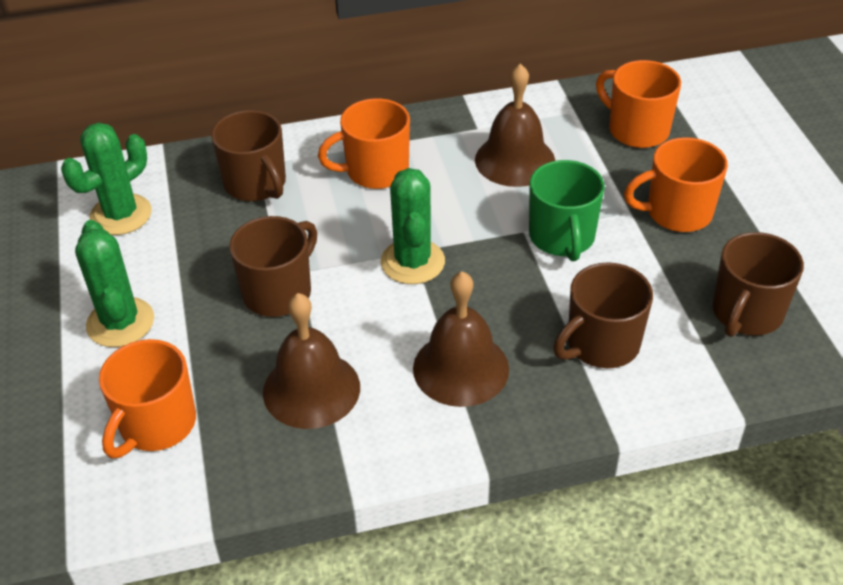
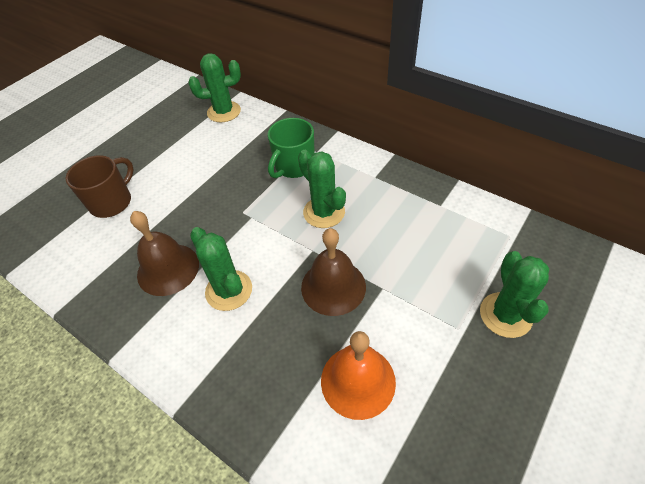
brown bell: [263,293,360,429] [413,271,509,407] [475,64,555,187] = 3 -> [130,211,199,296] [301,228,366,316] = 2
brown mug: [211,110,286,201] [229,216,317,317] [553,262,653,368] [712,232,804,337] = 4 -> [66,155,134,218] = 1
green cactus: [61,123,152,235] [75,220,154,347] [381,168,445,284] = 3 -> [188,53,241,123] [190,227,252,311] [298,150,346,228] [480,251,549,338] = 4
orange bell: none = 0 -> [321,331,396,420] = 1
orange mug: [99,339,196,458] [318,98,410,189] [596,60,681,148] [624,137,728,232] = 4 -> none = 0

